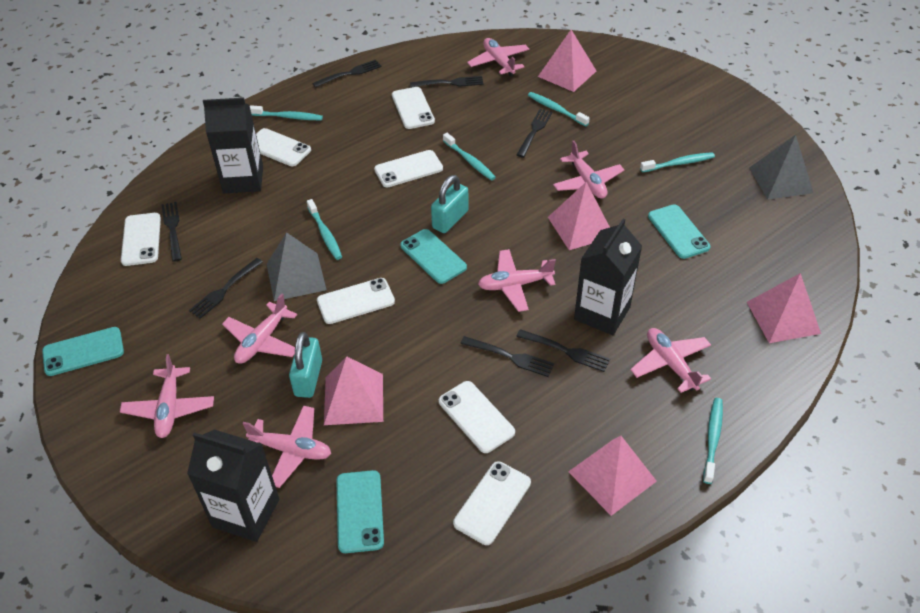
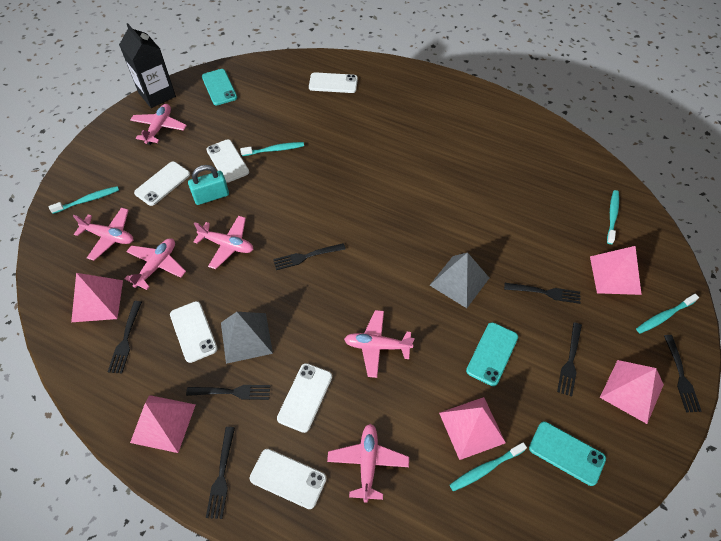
black carton: [187,429,279,542] [203,98,263,193] [574,218,642,335] = 3 -> [119,23,176,108] = 1
pink plane: [120,354,214,438] [222,294,297,364] [243,406,331,488] [467,38,529,77] [478,249,556,312] [553,141,624,199] [630,328,711,393] = 7 -> [73,208,133,261] [125,238,186,290] [130,104,187,145] [194,216,254,269] [327,424,409,503] [344,310,414,378] = 6
turquoise padlock: [289,332,322,398] [431,175,469,233] = 2 -> [188,165,229,205] = 1
turquoise phone: [42,327,124,376] [336,470,384,553] [400,229,467,284] [648,204,711,259] = 4 -> [202,69,237,105] [466,322,518,386] [529,422,606,486] = 3
turquoise toothbrush: [250,105,323,120] [307,199,342,260] [443,133,496,181] [528,92,590,126] [640,152,715,172] [703,398,723,484] = 6 -> [49,186,119,214] [240,142,304,156] [450,442,527,491] [607,190,619,244] [636,294,699,334] = 5
white phone: [121,213,161,266] [256,128,311,166] [317,278,395,324] [374,150,443,187] [392,87,435,129] [439,381,515,453] [453,461,531,545] = 7 -> [134,162,190,206] [170,301,218,363] [206,139,249,183] [250,449,326,509] [277,363,332,433] [309,72,358,93] = 6

